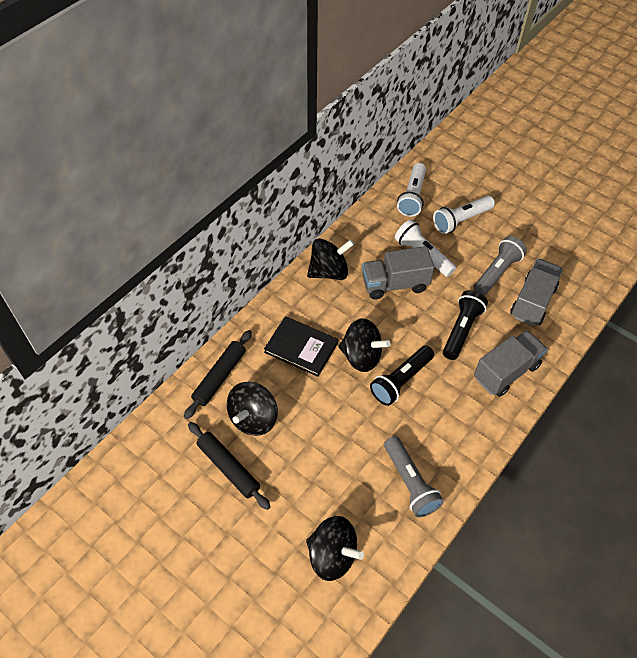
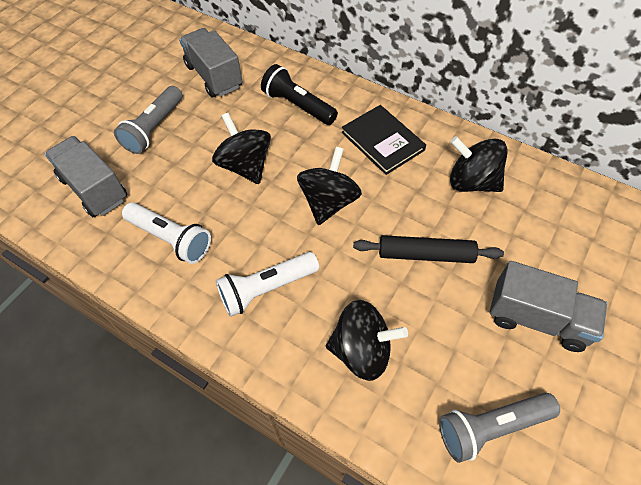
black flashlight: [370,346,434,406] [443,290,488,360] = 2 -> [261,64,338,125] = 1
black rolling pin: [184,330,252,419] [188,422,271,510] = 2 -> [353,235,504,263] = 1
white flashlight: [395,220,456,277] [397,163,426,217] [433,196,495,234] = 3 -> [122,202,211,264] [216,252,319,317] = 2

